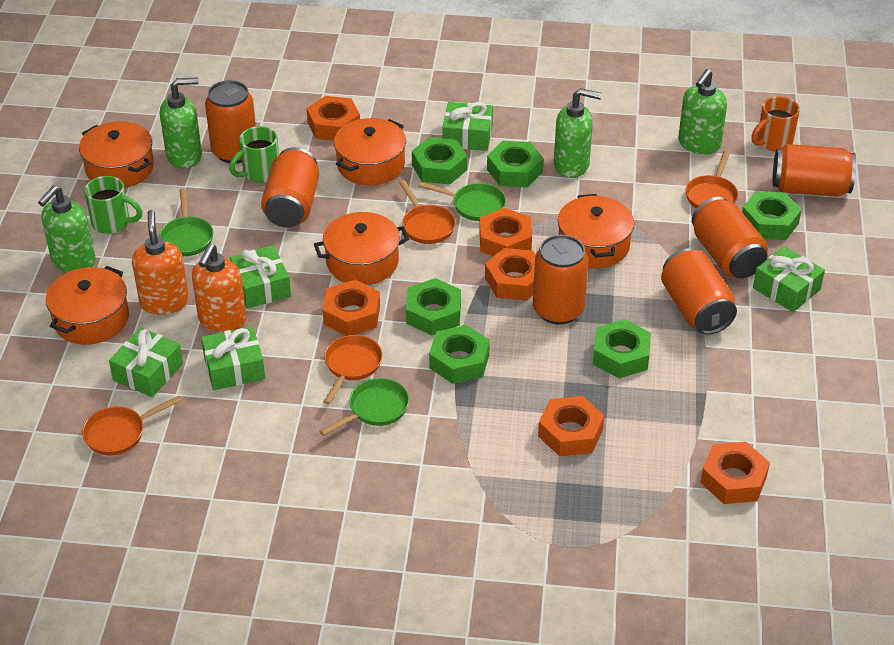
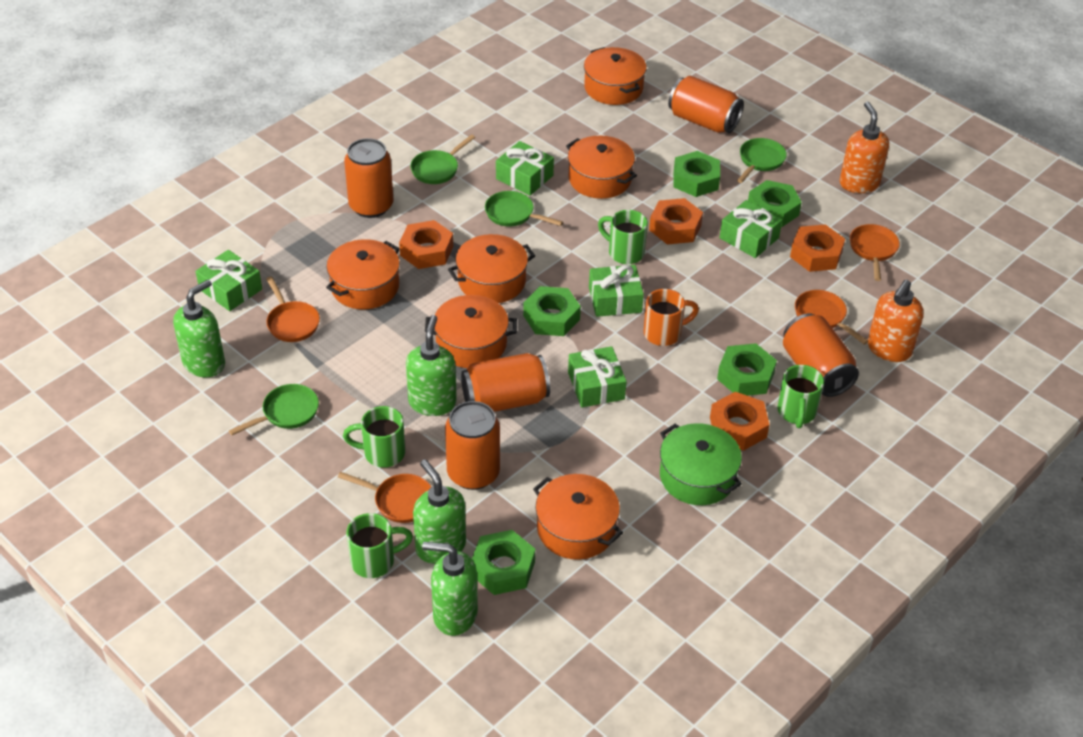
green mug: [84,176,143,234] [229,126,279,183] = 2 -> [343,406,405,468] [346,513,413,578] [598,210,648,264] [777,365,824,428] = 4
green nut: [406,278,461,335] [412,137,467,184] [429,325,490,384] [487,141,544,187] [593,319,651,378] [742,191,802,240] = 6 -> [472,530,535,595] [523,286,581,336] [673,151,720,197] [717,343,777,396] [748,180,802,227] = 5
green pan: [159,189,213,256] [319,378,409,436] [418,182,506,221] = 3 -> [229,384,319,435] [410,135,475,184] [485,191,563,227] [737,138,787,183] = 4
green pot: none = 0 -> [660,423,742,505] = 1
orange can: [205,80,256,163] [261,147,319,228] [533,235,588,325] [661,248,737,335] [692,197,768,279] [773,144,856,196] = 6 -> [344,138,394,218] [445,401,500,490] [461,353,550,412] [668,76,744,133] [783,313,859,397] = 5
orange nut: [307,96,360,140] [323,279,380,336] [480,208,532,256] [485,248,536,301] [538,396,604,456] [700,442,770,504] = 6 -> [399,220,453,269] [649,198,703,245] [710,392,770,451] [790,224,845,272] = 4
orange pot: [46,266,129,345] [79,121,154,188] [314,212,409,285] [334,118,406,186] [558,194,634,268] = 5 -> [326,239,400,309] [425,295,517,368] [448,234,535,303] [533,474,623,560] [566,136,637,199] [584,47,647,105] = 6

